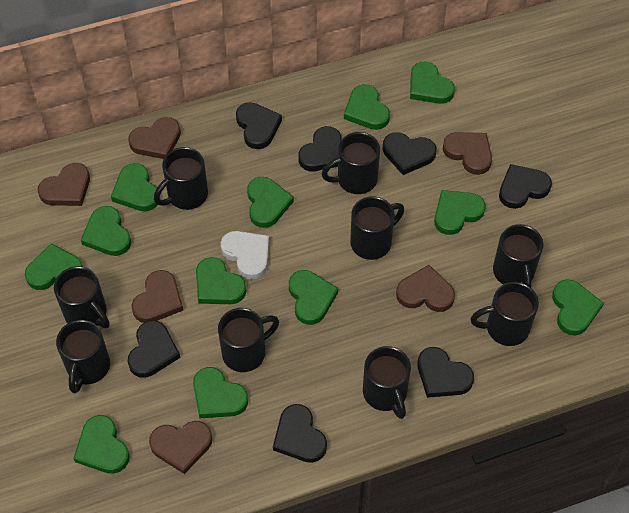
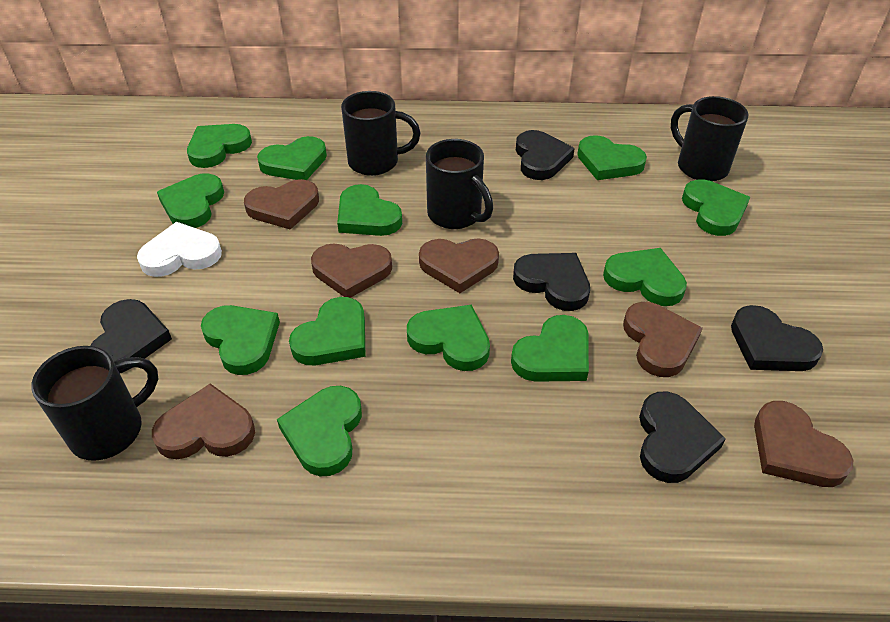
black heart: [128,320,180,378] [236,102,282,149] [273,404,327,463] [298,126,342,171] [383,132,436,175] [418,347,474,398] [499,164,552,209] = 7 -> [90,299,172,373] [513,253,590,311] [516,130,575,180] [639,392,726,483] [731,305,823,371] = 5
black mug: [54,266,110,328] [56,320,110,393] [154,147,208,210] [218,308,279,372] [322,132,380,194] [350,196,404,260] [363,346,411,419] [471,282,539,346] [493,224,543,287] = 9 -> [31,346,158,461] [341,91,420,176] [426,139,493,229] [671,96,749,182] = 4

